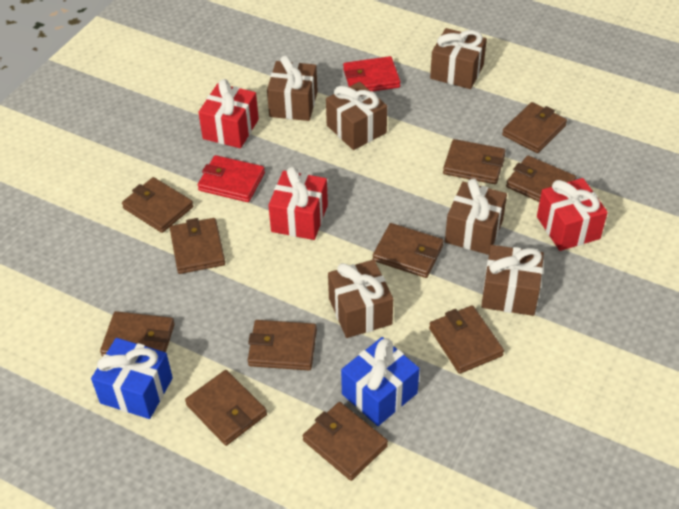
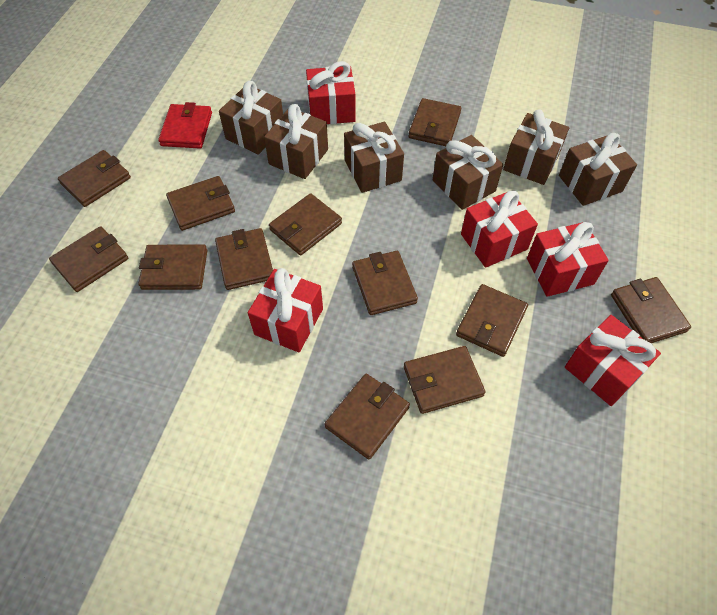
blue gift: [91,338,173,419] [341,337,420,426] = 2 -> none = 0
brown wallet: [100,311,175,357] [122,177,193,233] [170,218,225,274] [185,370,267,446] [248,320,317,370] [303,402,388,481] [373,223,444,278] [429,305,504,374] [443,139,505,184] [502,102,567,153] [506,155,576,202] = 11 -> [49,226,128,292] [58,150,131,207] [138,244,207,290] [166,176,235,231] [215,228,273,290] [269,193,342,255] [325,374,410,460] [352,251,418,315] [404,346,485,414] [409,98,461,146] [456,284,528,357] [611,277,691,343] = 12
red gift: [198,79,259,148] [268,166,328,240] [537,178,608,251] = 3 -> [248,268,323,352] [306,61,356,124] [461,191,538,268] [527,222,609,297] [565,315,661,406] = 5
red wallet: [198,155,265,202] [343,56,401,91] = 2 -> [158,102,212,149] = 1

